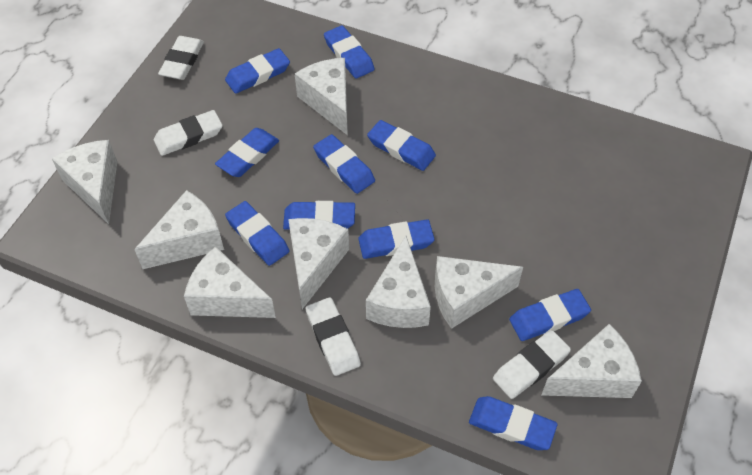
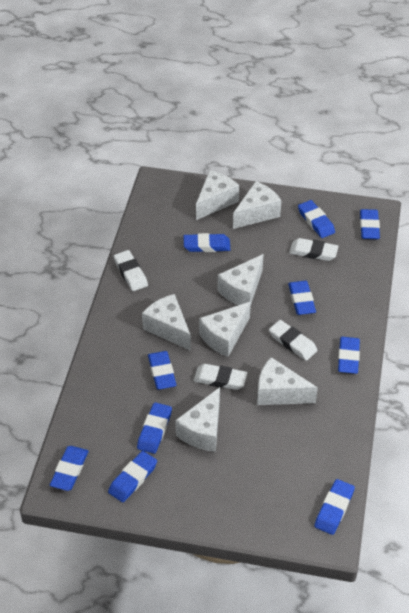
white cheese: [52,140,117,224] [134,190,224,269] [184,246,276,318] [288,218,349,309] [295,58,348,135] [366,236,431,328] [435,256,523,329] [541,324,642,398] = 8 -> [142,294,191,351] [175,387,220,452] [196,170,239,220] [199,302,251,357] [218,254,264,305] [233,181,282,229] [257,357,318,405] = 7

